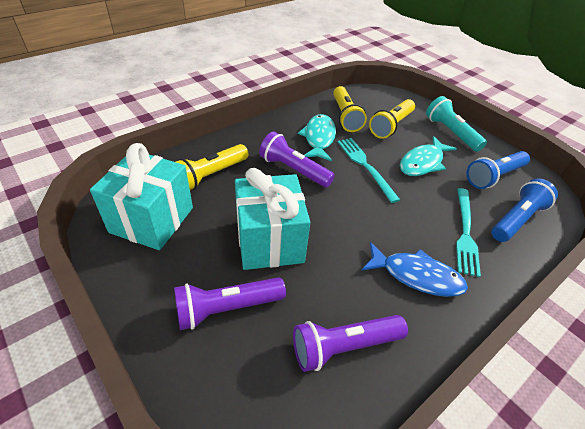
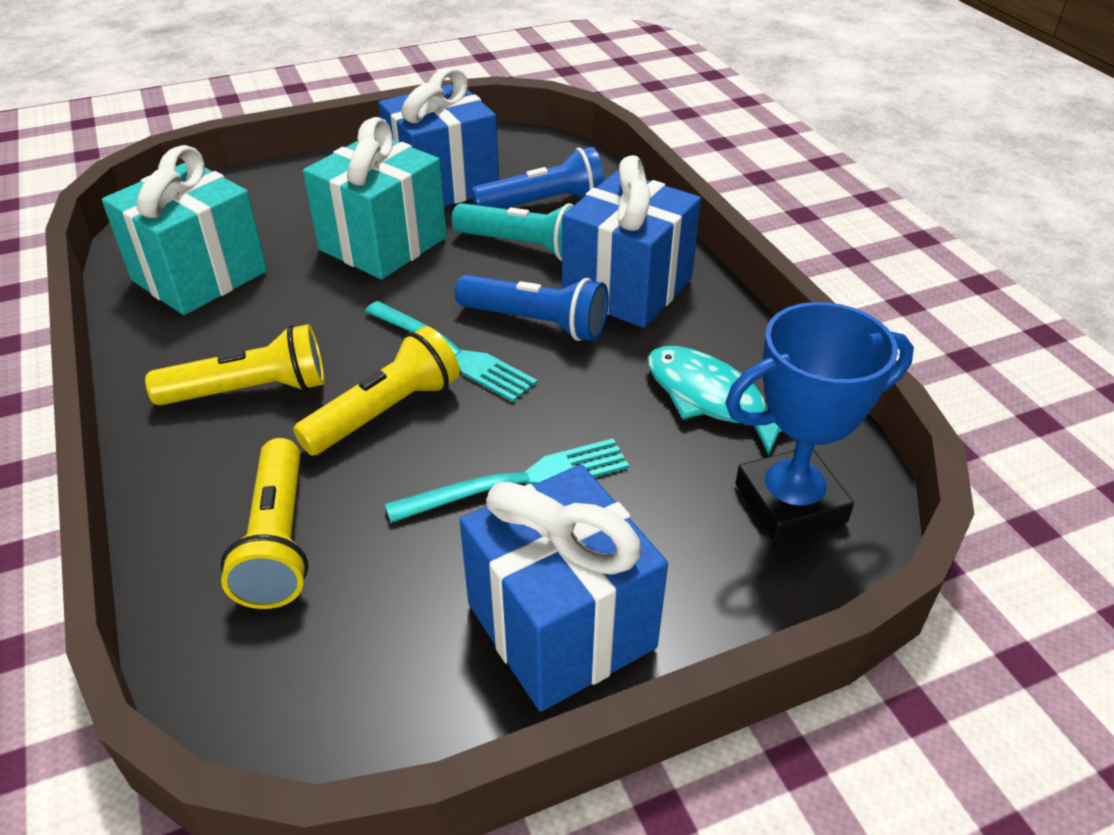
blue fish: [361,242,468,297] = 1 -> none = 0
blue gift: none = 0 -> [378,67,499,206] [460,464,668,712] [562,155,701,328] = 3
blue trophy: none = 0 -> [725,302,914,543] = 1
purple flashlight: [174,277,286,330] [259,131,335,187] [293,315,408,372] = 3 -> none = 0
turquoise fish: [298,114,336,161] [400,136,457,176] = 2 -> [647,346,782,456] = 1

